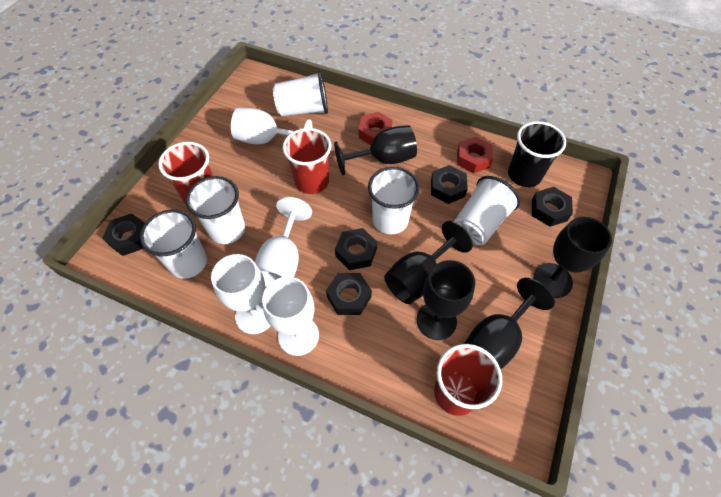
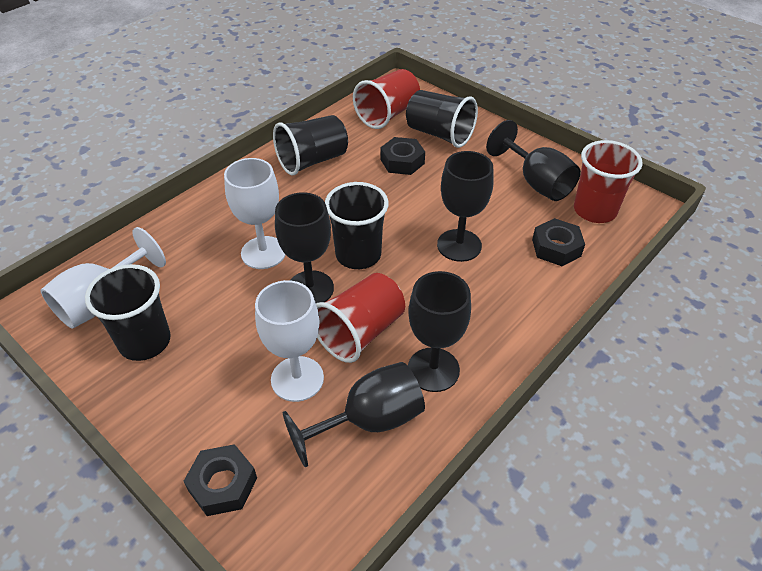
black cup: [508,121,566,187] = 1 -> [85,264,171,361] [273,115,348,176] [325,182,389,269] [406,90,478,148] = 4
black nut: [103,213,145,256] [326,273,372,315] [335,228,377,270] [431,165,468,204] [532,187,573,227] = 5 -> [184,444,257,516] [380,137,425,175] [532,218,585,266] = 3
red nut: [359,112,393,145] [457,137,493,174] = 2 -> none = 0
white cup: [140,209,207,279] [186,176,245,244] [273,71,328,116] [368,167,420,234] [454,176,520,245] = 5 -> none = 0
white goblet: [211,254,270,334] [231,107,312,145] [255,197,312,287] [262,277,319,356] = 4 -> [41,227,166,328] [224,158,286,269] [255,280,324,402] = 3

